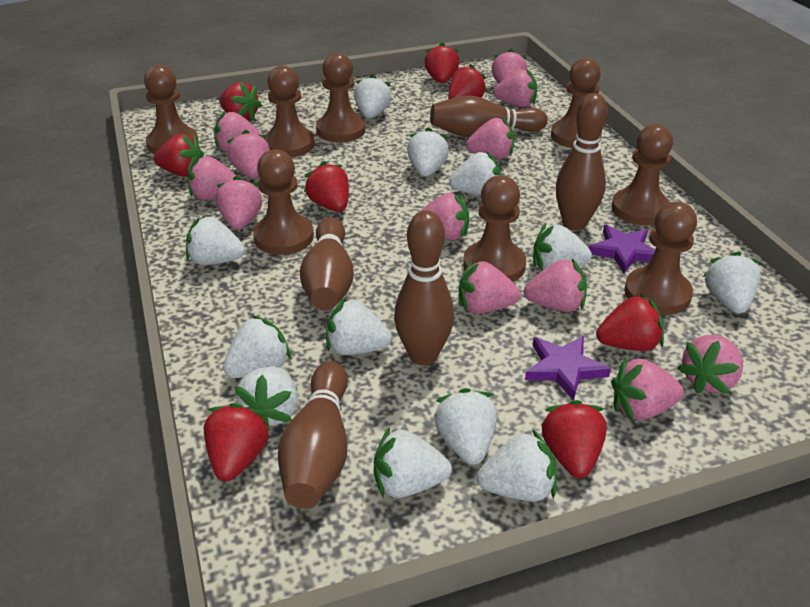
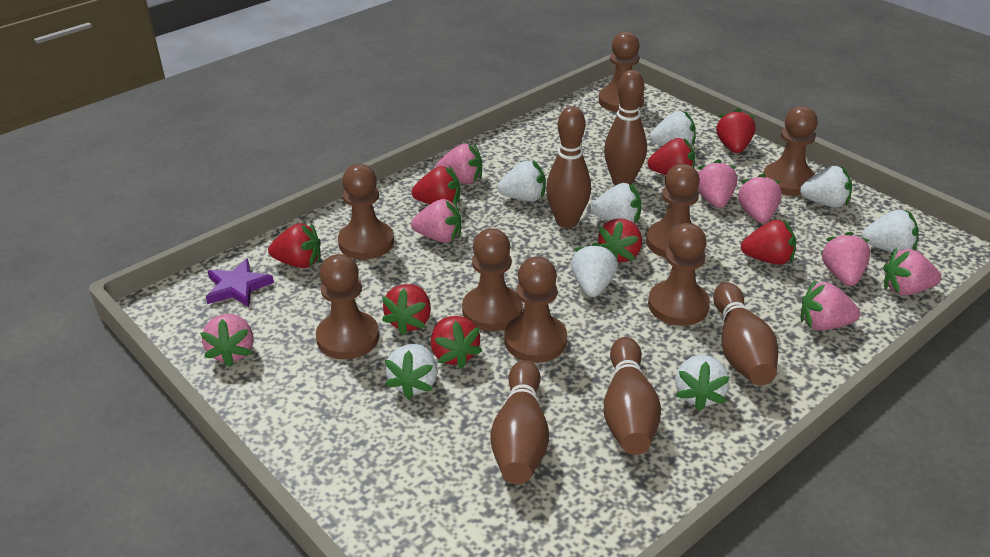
pink strawberry: [188,156,236,200] [214,111,262,152] [216,176,262,230] [227,130,270,179] [421,193,469,240] [459,260,521,314] [466,117,514,159] [492,49,527,84] [493,69,537,107] [524,259,587,312] [611,358,684,421] [677,335,743,394] = 12 -> [200,314,254,367] [411,199,461,243] [436,144,482,184] [698,159,737,208] [737,174,782,223] [801,281,860,330] [820,232,871,286] [883,248,941,296] = 8
purple star: [525,336,611,401] [589,225,655,273] = 2 -> [206,258,274,307] = 1
white strawberry: [186,216,245,265] [223,315,291,378] [235,366,298,426] [326,298,392,355] [354,74,391,118] [374,427,452,498] [407,127,449,176] [434,388,497,465] [449,152,501,195] [477,429,557,501] [533,224,592,271] [703,252,761,314] = 12 -> [385,344,437,399] [497,160,546,202] [571,243,618,297] [591,183,642,224] [650,111,696,146] [675,355,730,411] [800,166,852,208] [862,209,919,252] = 8

